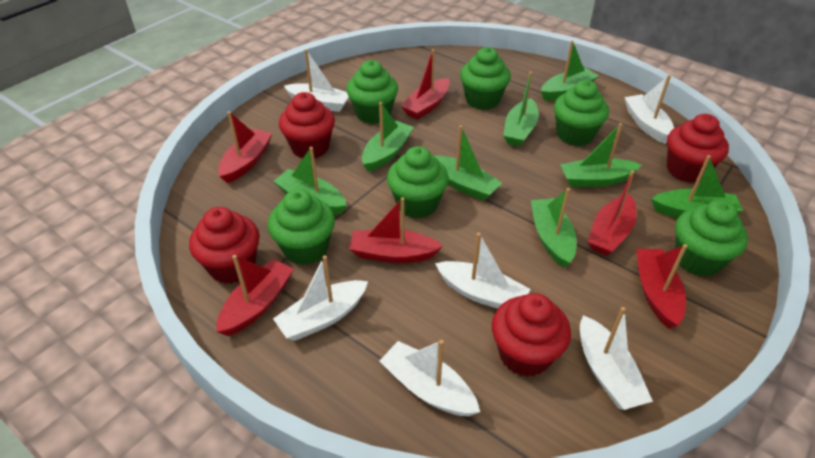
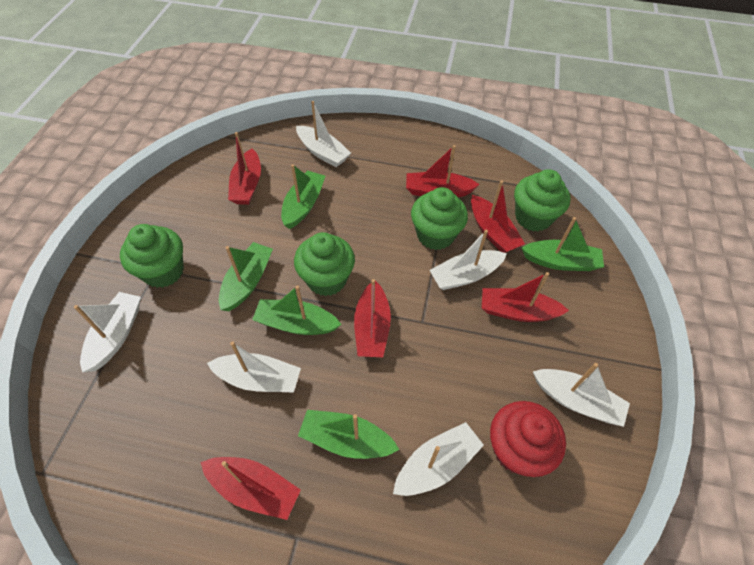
green boat: [273,147,347,214] [362,102,414,172] [434,125,502,201] [503,72,539,147] [531,188,577,268] [541,41,599,101] [560,123,642,187] [651,155,743,218] = 8 -> [219,242,273,311] [252,285,342,335] [281,164,325,229] [298,410,400,459] [522,217,604,271] = 5
green cupcake: [268,189,335,265] [346,60,398,124] [387,146,449,218] [460,47,511,110] [554,80,609,146] [675,200,748,277] = 6 -> [120,224,184,288] [294,232,355,296] [411,187,468,250] [514,169,570,231] = 4
red cupcake: [189,207,260,284] [279,92,335,158] [492,293,571,377] [667,114,729,183] = 4 -> [490,401,566,477] = 1

